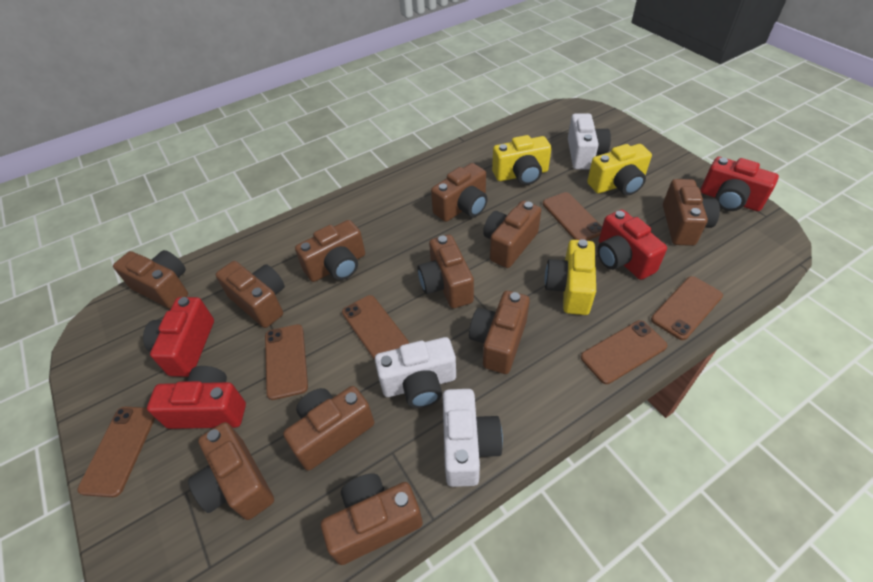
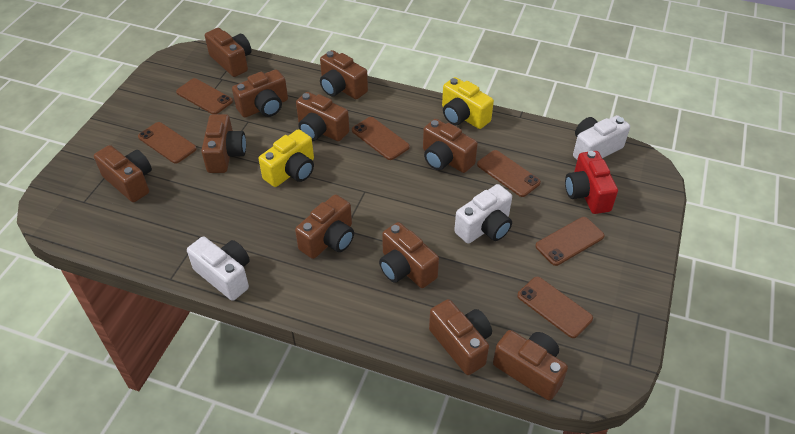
red camera: [143,297,214,377] [147,366,246,429] [597,209,667,280] [700,157,779,211] = 4 -> [565,151,618,214] = 1
yellow camera: [492,135,552,185] [545,239,596,315] [587,144,652,195] = 3 -> [259,129,314,187] [442,77,494,129] = 2

